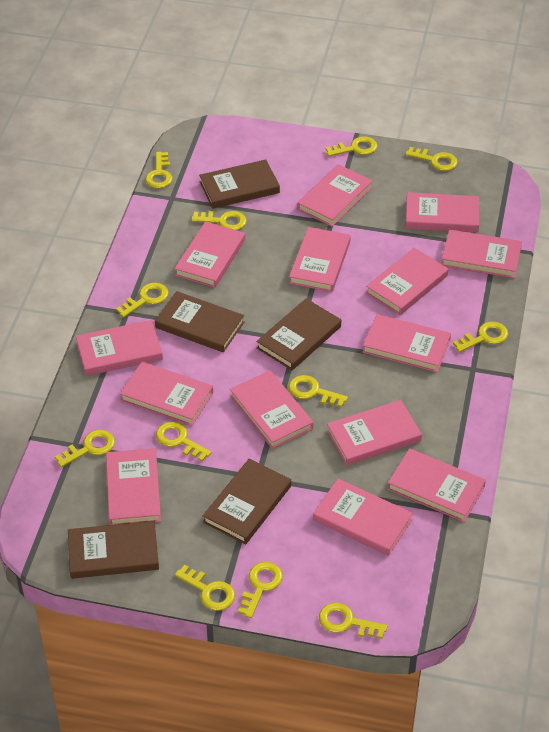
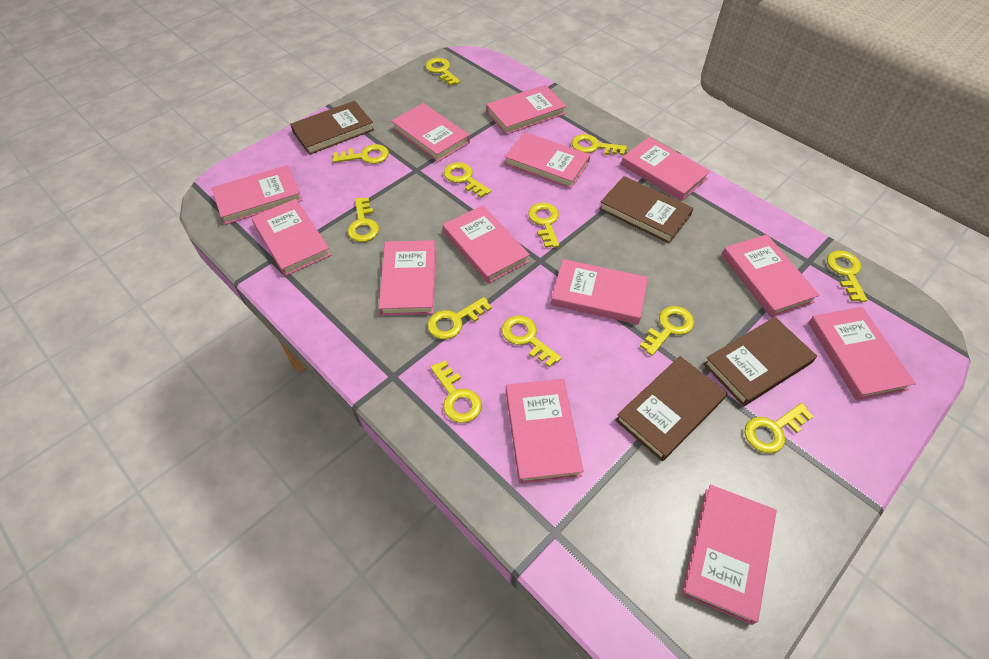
brown book: [68,521,159,579] [155,291,244,352] [199,160,280,209] [203,459,291,545] [257,299,341,370] = 5 -> [290,101,374,155] [599,176,694,244] [615,356,727,461] [703,317,817,406] = 4
pink book: [76,320,163,376] [106,448,161,525] [120,361,213,426] [175,221,245,288] [230,370,314,449] [289,227,351,292] [297,164,373,227] [313,479,413,556] [327,400,422,466] [362,314,451,372] [366,248,449,315] [387,448,486,522] [405,192,479,233] [442,229,522,278] = 14 -> [212,165,303,225] [251,199,331,276] [379,240,436,316] [391,103,470,162] [443,205,530,284] [486,85,566,135] [504,132,590,189] [506,379,584,484] [551,259,648,324] [621,137,710,201] [681,485,777,625] [722,234,820,317] [808,307,916,401] = 13

